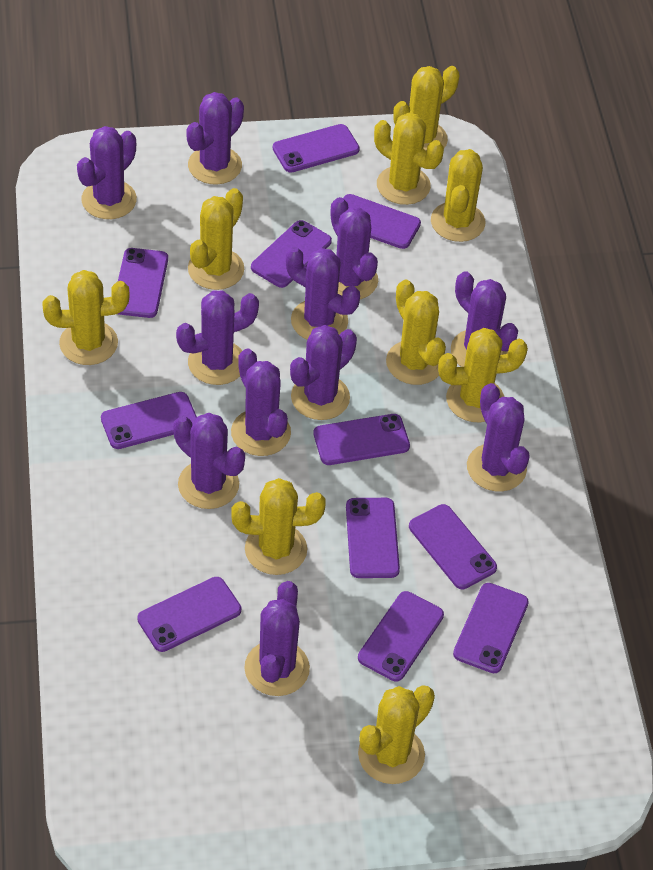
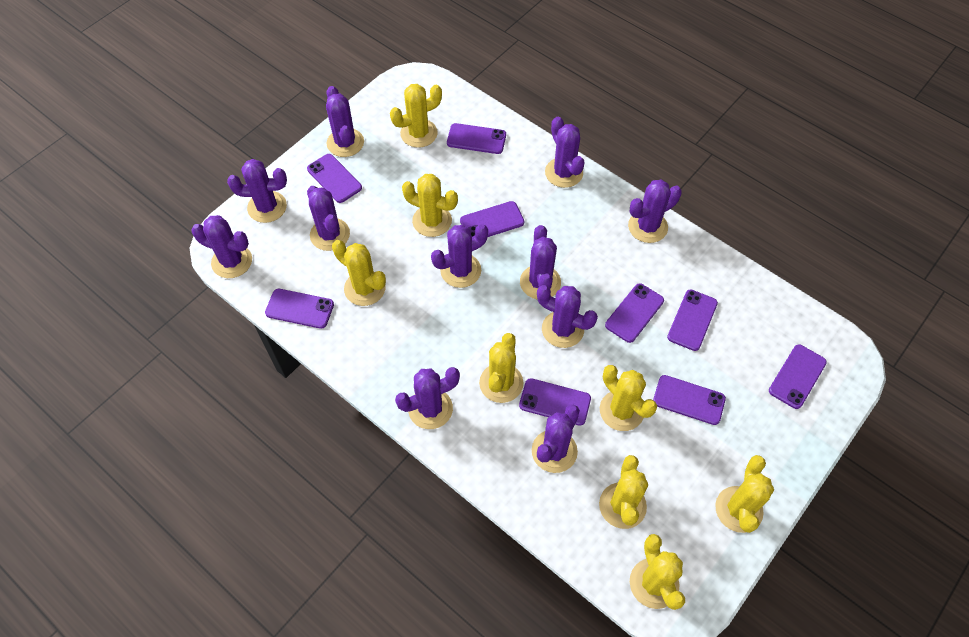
purple phone: [101,392,197,449] [118,248,168,318] [137,577,241,652] [251,220,332,288] [273,124,360,172] [313,414,410,465] [343,194,421,249] [346,498,400,578] [358,591,444,681] [409,504,497,589] [453,583,529,673] = 11 -> [265,289,334,329] [307,154,362,203] [447,123,506,154] [460,201,524,237] [519,378,591,426] [605,283,664,343] [653,375,726,425] [667,289,718,351] [769,345,827,409] = 9
yellow cactus: [42,270,130,365] [188,188,244,290] [231,478,326,575] [358,685,435,784] [374,113,444,205] [386,280,446,385] [393,66,460,151] [431,149,485,242] [438,328,528,422] = 9 -> [332,240,386,306] [390,84,442,148] [402,174,458,237] [479,333,524,403] [599,455,648,529] [600,365,657,431] [630,534,685,610] [715,455,774,533] = 8

